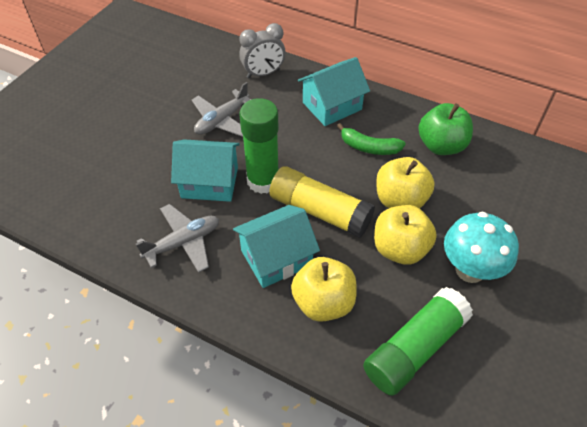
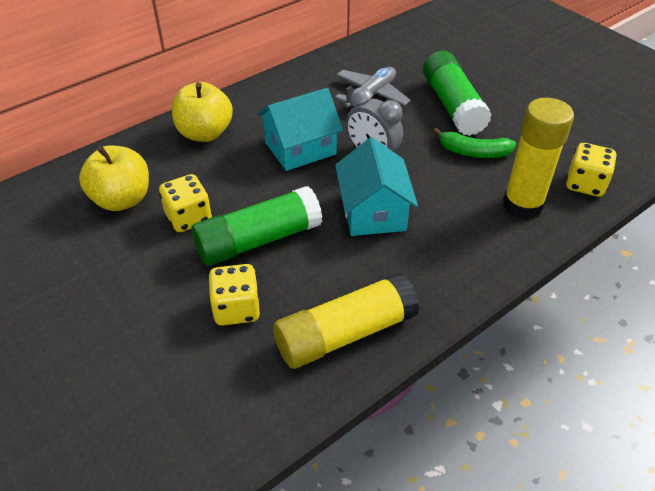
green apple: [418,103,473,155] = 1 -> none = 0
grey plane: [136,204,219,273] [192,82,251,137] = 2 -> [335,67,411,111] = 1
turquoise house: [171,139,240,202] [233,205,320,288] [298,57,370,126] = 3 -> [257,88,343,171] [335,137,418,236] = 2
turquoise mushroom: [444,212,519,283] = 1 -> none = 0
yellow apple: [291,257,357,322] [374,205,437,265] [376,157,435,208] = 3 -> [79,145,149,211] [172,82,233,142] = 2
yellow dice: none = 0 -> [159,174,212,232] [209,264,261,326] [566,143,617,197] = 3
yellow glue stick: [269,166,375,238] = 1 -> [273,273,420,369] [503,98,574,219] = 2

